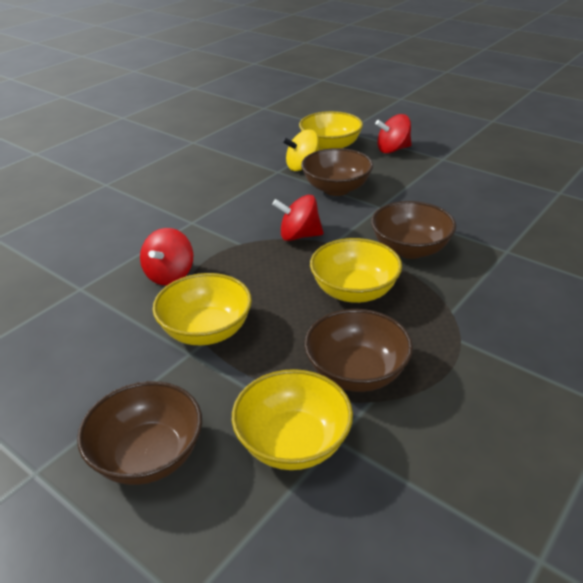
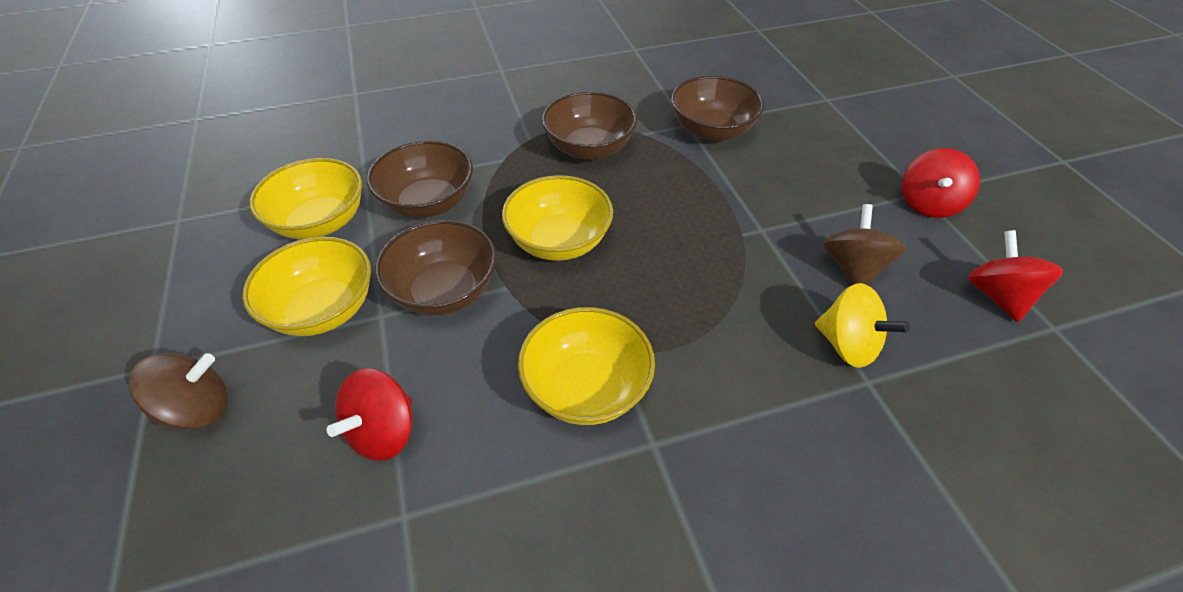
brown spinning top: none = 0 -> [128,353,228,429] [823,204,906,285] = 2

